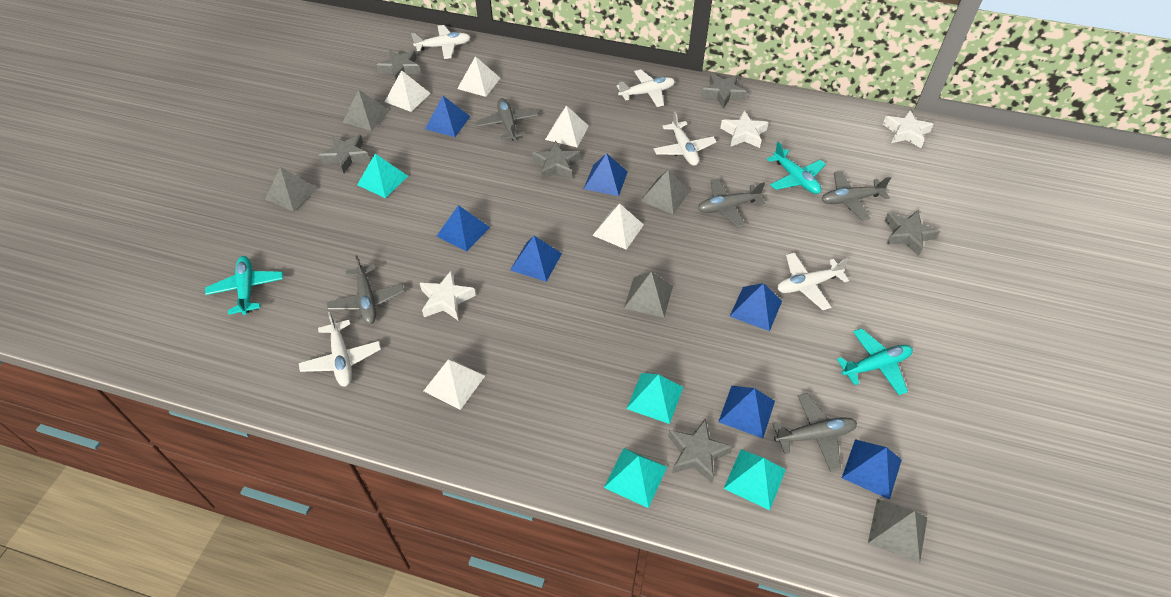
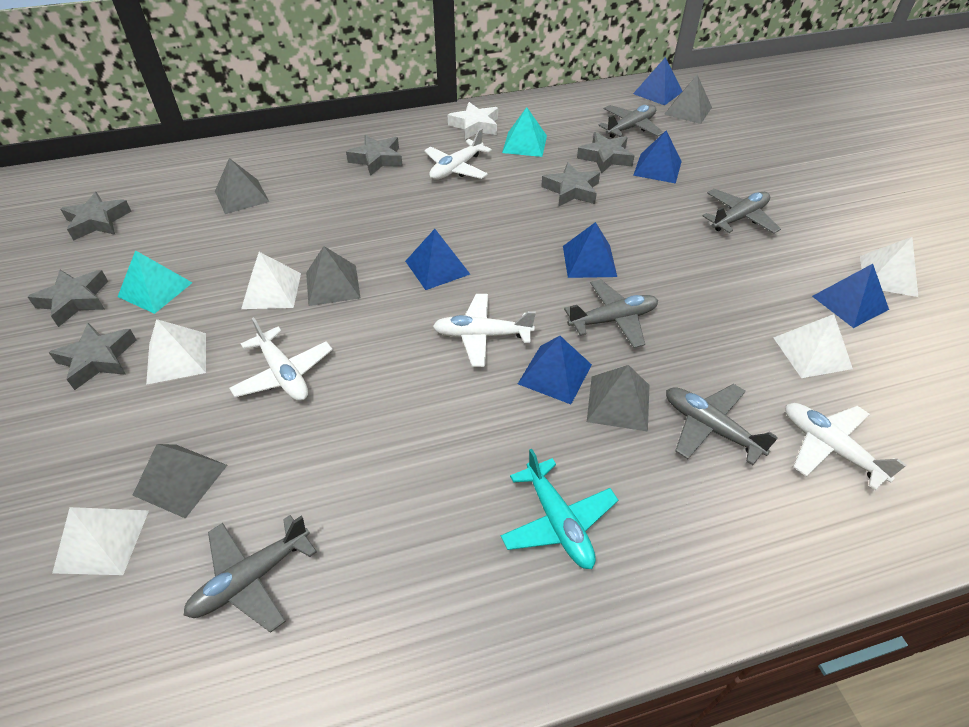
blue pyramid: [425,96,471,137] [437,205,490,252] [510,236,562,282] [584,153,628,196] [718,386,775,438] [730,283,782,331] [842,439,902,500] = 7 -> [405,229,470,290] [518,336,592,404] [563,222,617,278] [633,57,682,106] [633,131,682,183] [812,264,889,328] = 6
turquoise plane: [205,256,283,315] [767,142,826,194] [837,328,913,395] = 3 -> [501,449,618,569] = 1
turquoise pyramid: [357,154,408,198] [604,448,667,508] [627,373,683,424] [723,449,786,510] = 4 -> [118,250,192,314] [502,107,547,157] = 2
white plane: [299,312,381,387] [411,25,471,59] [617,69,675,107] [654,111,717,166] [777,253,849,310] = 5 -> [229,317,333,401] [424,128,492,180] [433,294,536,367] [786,403,906,491] = 4
white star: [420,271,476,320] [720,111,769,148] [883,110,934,148] = 3 -> [448,102,498,139] = 1

